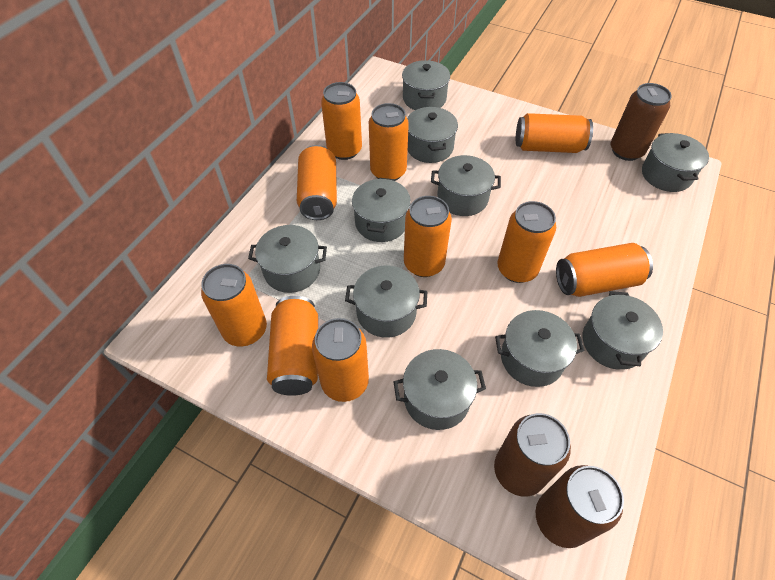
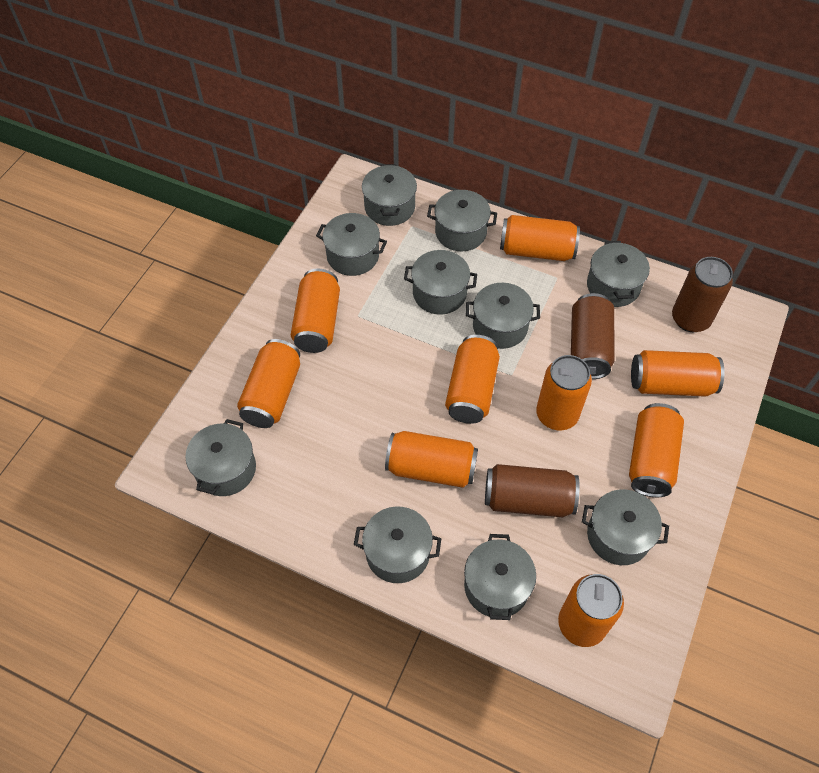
orange can: [201,264,267,346] [267,296,318,396] [297,145,337,220] [312,318,369,402] [321,82,362,160] [369,103,409,181] [404,196,452,277] [497,201,556,283] [516,113,593,153] [556,243,653,297] = 10 -> [237,339,300,428] [291,268,340,353] [385,431,478,488] [445,335,500,424] [500,215,580,261] [536,355,592,430] [558,574,624,647] [629,403,684,497] [631,350,724,397] = 9

